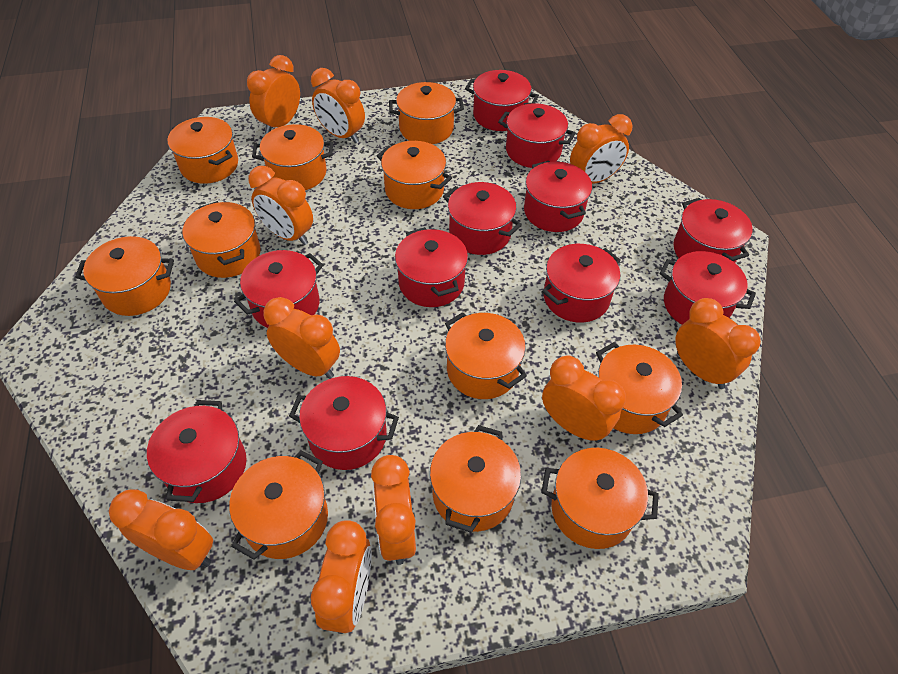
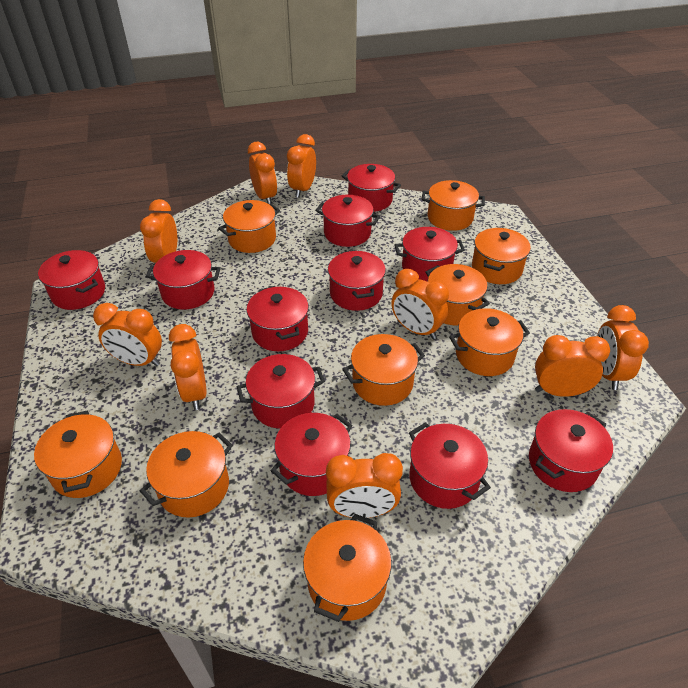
orange clock: [109,489,213,570] [247,55,300,134] [249,166,313,245] [263,297,340,379] [311,68,365,143] [311,520,372,634] [371,455,416,565] [542,356,626,443] [570,114,632,184] [675,298,761,389] = 10 -> [93,303,162,366] [140,199,177,263] [169,324,207,410] [248,142,277,204] [287,134,316,198] [326,453,403,518] [391,269,449,339] [535,335,610,397] [597,305,649,390] = 9
orange pot: [75,236,174,316] [167,117,238,184] [182,201,261,278] [229,450,328,560] [252,124,333,190] [377,141,452,209] [389,82,464,144] [430,425,521,533] [445,312,527,399] [541,448,659,549] [596,342,683,434] = 11 -> [34,411,122,498] [140,431,233,518] [218,200,280,253] [303,514,392,622] [342,334,425,406] [422,180,485,231] [426,264,490,325] [449,308,530,376] [472,228,531,284] = 9

